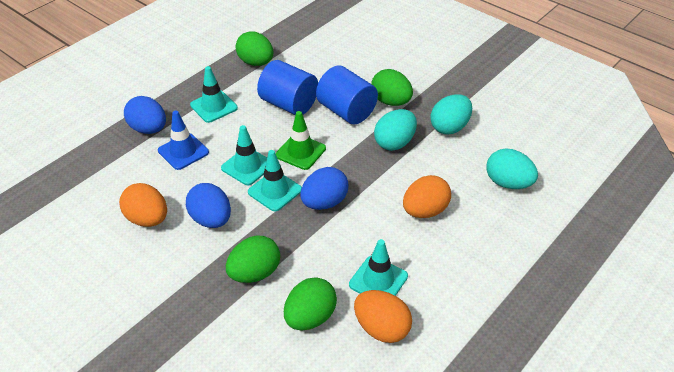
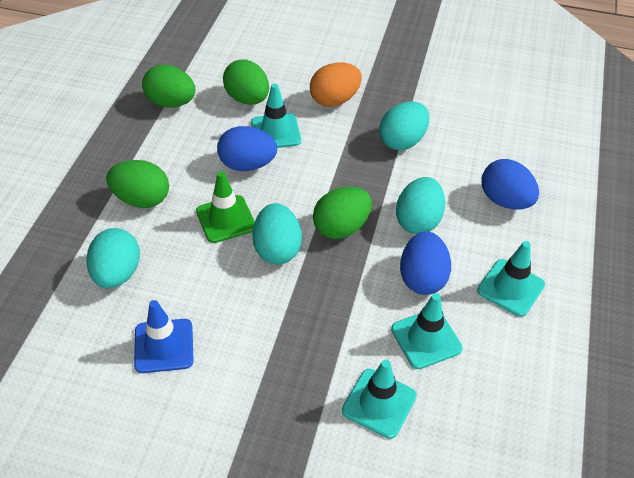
blue cylinder: [257,60,318,115] [316,66,378,124] = 2 -> none = 0
orange egg: [119,183,167,227] [354,290,412,343] [403,175,451,218] = 3 -> [310,62,362,107] = 1
turquoise egg: [374,109,417,151] [430,94,472,135] [486,148,538,189] = 3 -> [86,228,140,289] [252,203,302,264] [379,101,429,150] [396,177,445,234] = 4

